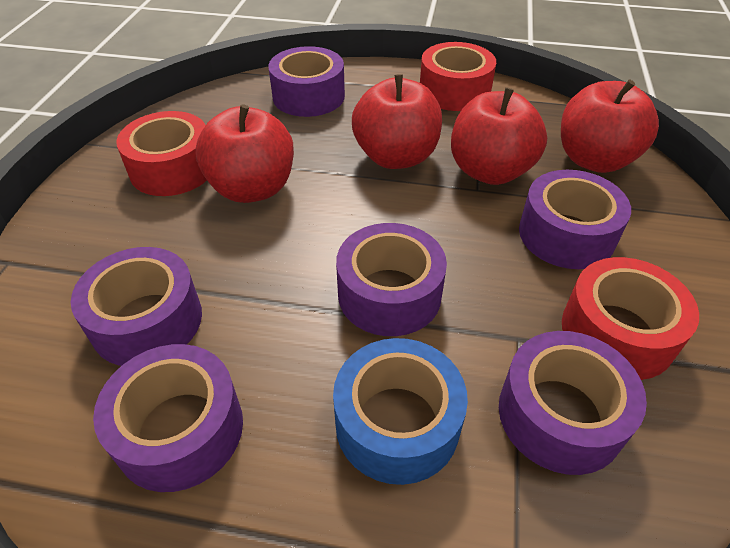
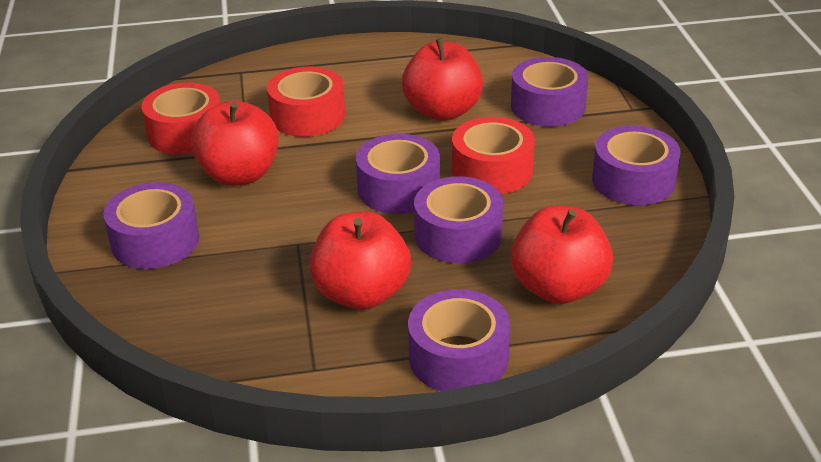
blue tape: [333,338,468,485] = 1 -> none = 0

